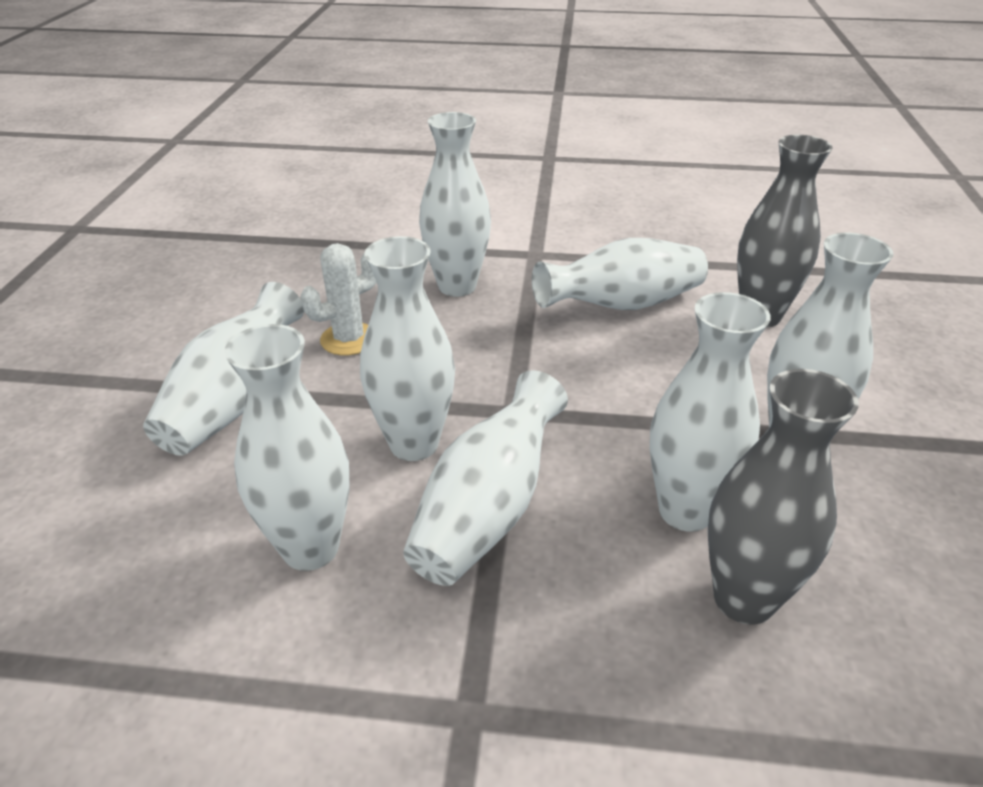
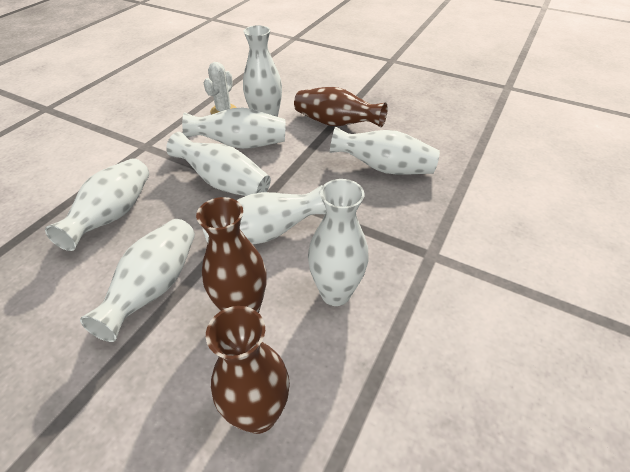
brown vase: none = 0 -> [196,197,267,313] [206,306,290,434] [294,87,388,127] = 3
grey vase: [707,369,859,625] [737,135,833,327] = 2 -> none = 0

